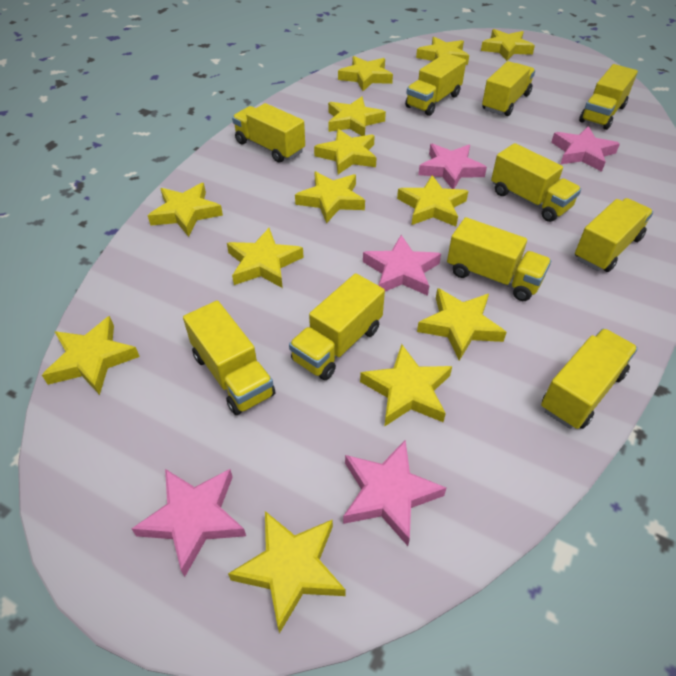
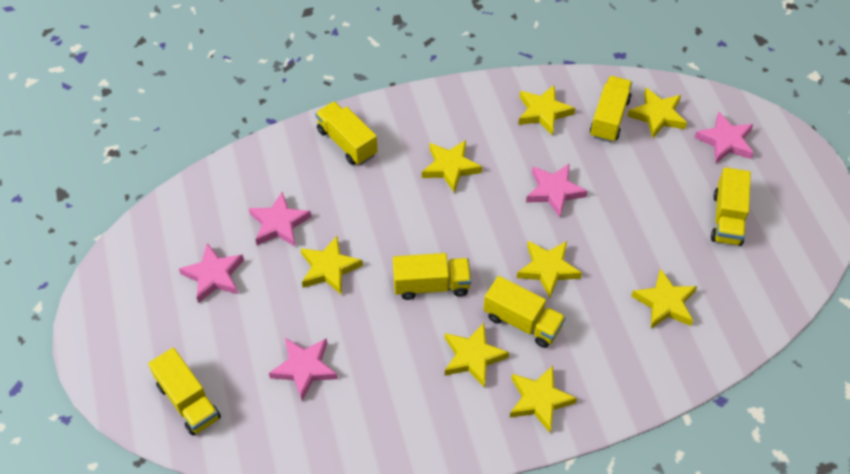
yellow star: [42,316,140,395] [147,183,223,237] [227,228,304,288] [228,511,346,634] [295,172,365,224] [314,129,377,174] [328,97,386,136] [338,56,393,91] [360,344,452,427] [397,175,468,226] [416,37,469,65] [417,288,507,361] [481,29,535,61] = 13 -> [300,236,363,294] [422,140,482,193] [445,323,509,388] [510,365,577,433] [517,241,582,298] [518,85,575,136] [627,88,687,139] [631,269,697,328] = 8
yellow truck: [183,300,275,415] [232,103,305,163] [289,273,385,380] [405,53,466,116] [447,217,551,301] [482,61,535,116] [491,143,581,222] [541,329,638,429] [575,198,653,272] [579,64,638,130] = 10 -> [148,348,221,436] [315,101,378,165] [393,253,471,300] [483,276,566,348] [590,76,632,142] [711,167,751,246] = 6

